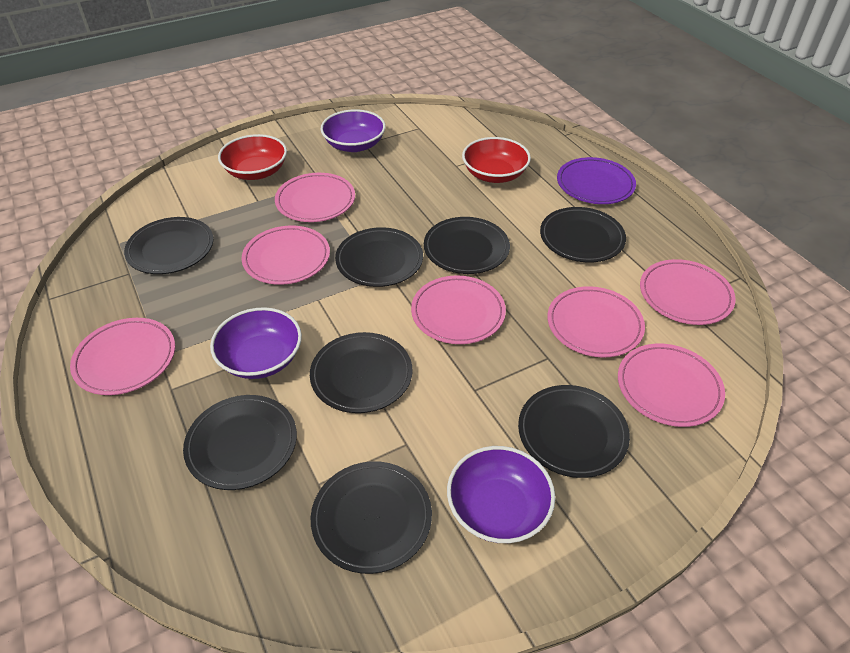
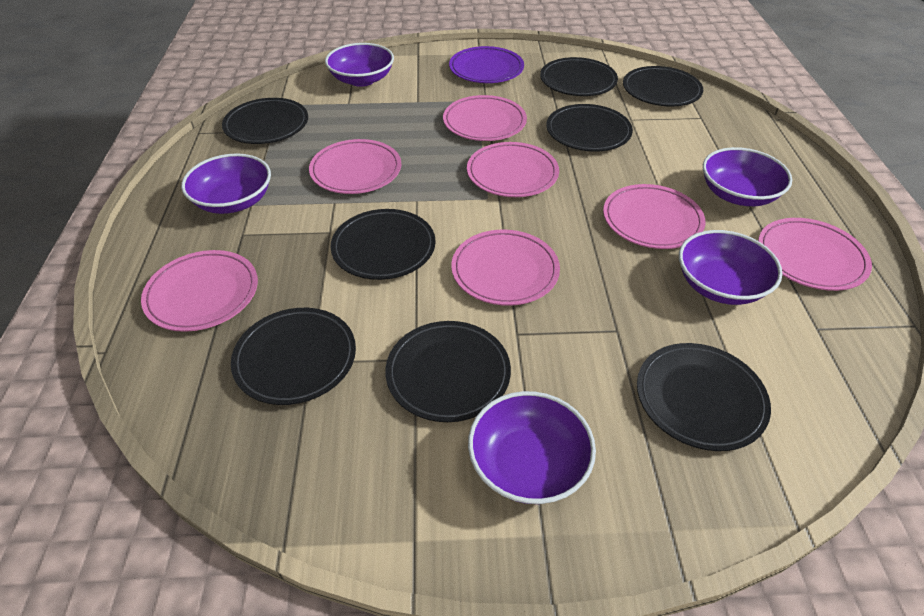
purple bowl: [210,307,302,379] [320,109,386,152] [447,446,555,543] = 3 -> [181,154,271,214] [325,43,394,87] [468,391,596,504] [679,230,783,305] [703,147,792,206] = 5
red bowl: [218,134,287,180] [462,137,531,183] = 2 -> none = 0

